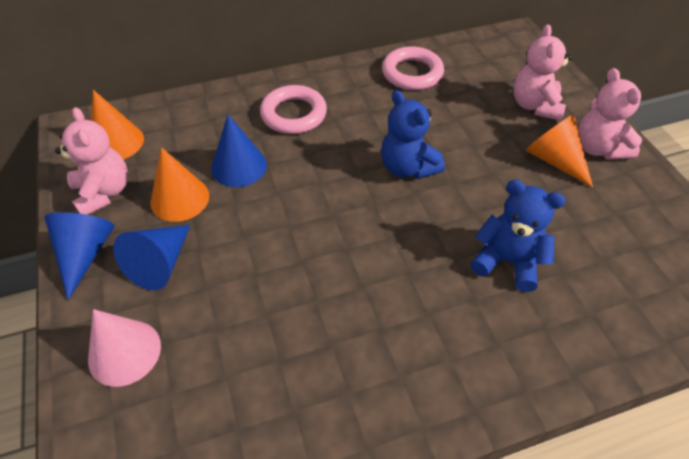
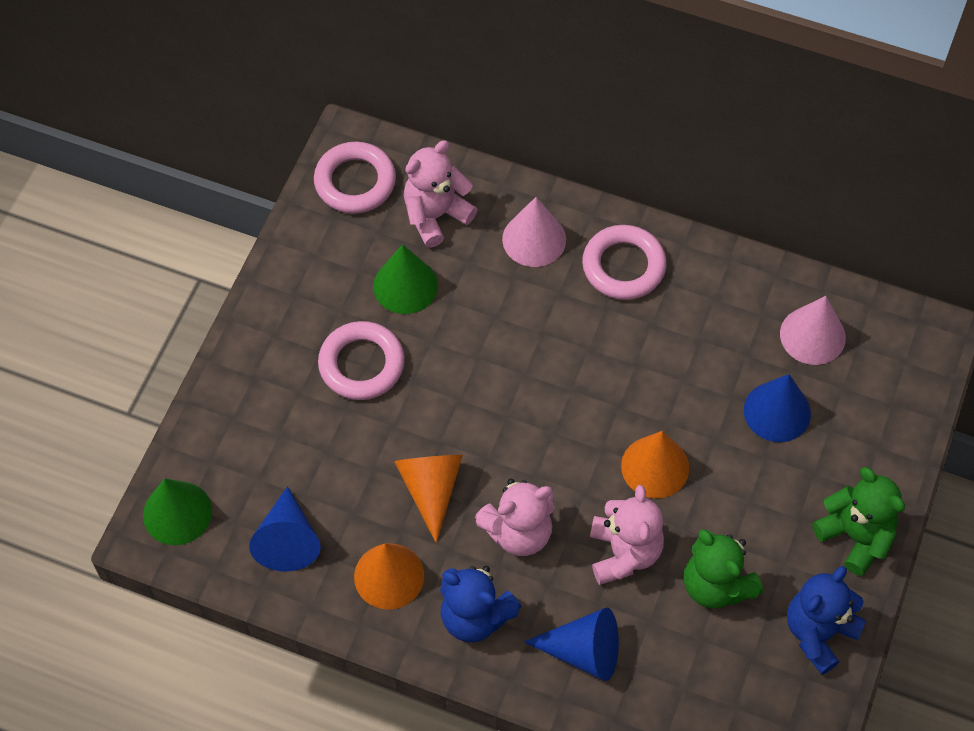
green cone: none = 0 -> [143,478,212,545] [373,244,438,314] = 2
green teddy bear: none = 0 -> [684,529,763,609] [812,467,905,576] = 2
pink cone: [88,309,161,387] = 1 -> [502,197,566,267] [780,296,846,365] = 2
pink ring: [260,85,327,134] [382,46,444,90] = 2 -> [314,142,396,214] [318,321,405,400] [582,225,667,300] = 3

